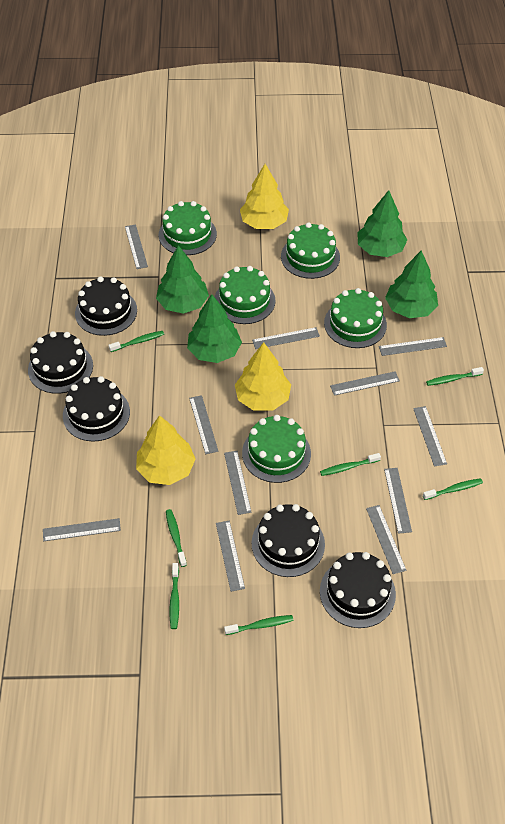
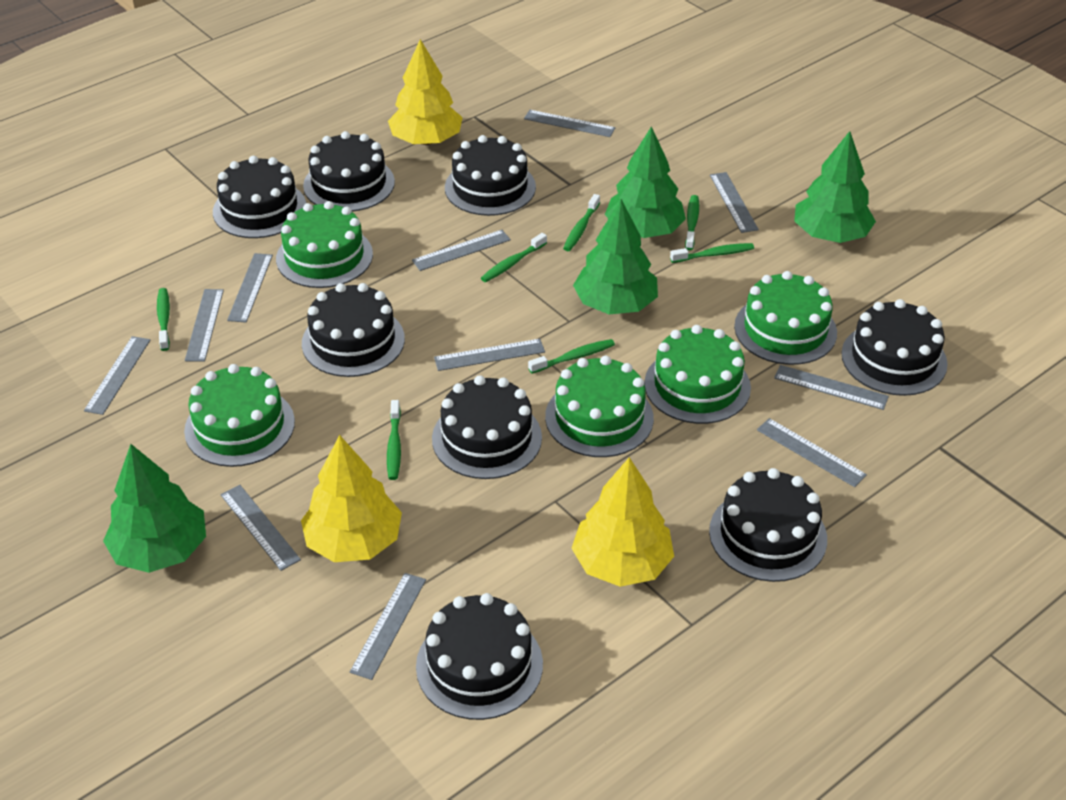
black cake: [28,331,93,394] [63,376,130,442] [75,276,137,336] [252,504,325,577] [320,552,396,628] = 5 -> [213,156,306,238] [302,283,405,377] [303,131,395,212] [416,593,543,720] [432,375,542,479] [445,135,536,216] [709,468,827,582] [841,299,948,396] = 8

